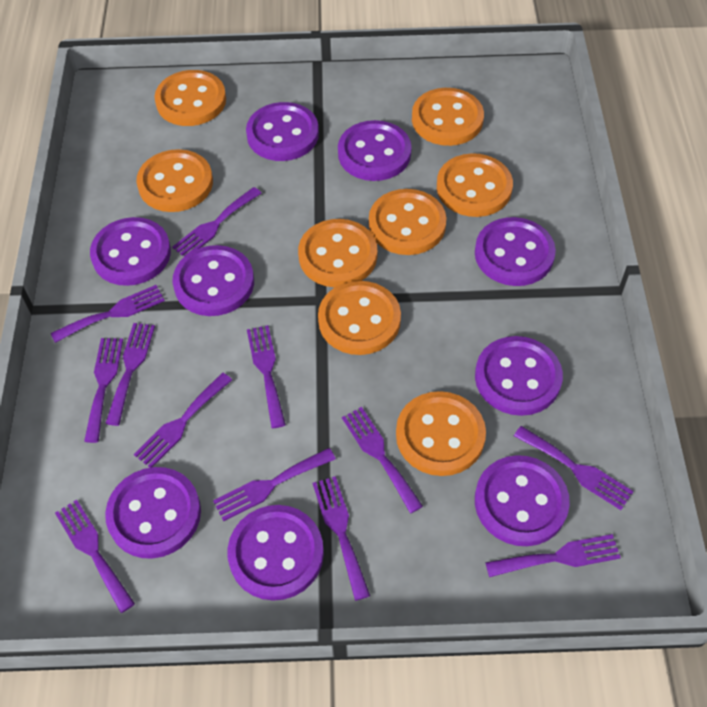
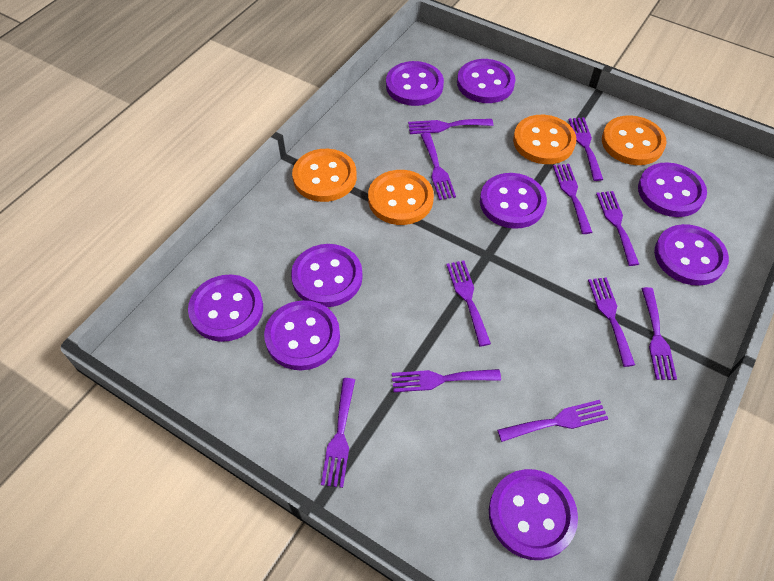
orange button: [136,149,213,212] [154,70,226,126] [298,219,377,288] [318,281,401,355] [369,189,447,255] [396,391,486,476] [412,88,484,146] [437,153,513,217] = 8 -> [292,149,357,202] [368,170,434,225] [513,115,576,164] [602,115,667,165] = 4
purple fork: [51,285,165,343] [55,500,135,613] [84,338,123,443] [105,323,155,426] [134,373,232,468] [172,187,262,257] [213,448,336,521] [247,325,286,428] [313,476,370,601] [342,407,423,513] [485,534,621,577] [514,426,634,510] = 12 -> [321,378,355,488] [392,369,501,392] [408,119,493,134] [421,133,456,200] [446,260,491,347] [497,400,608,442] [553,164,593,234] [568,118,603,181] [588,277,635,367] [596,191,639,266] [641,287,677,380] = 11

